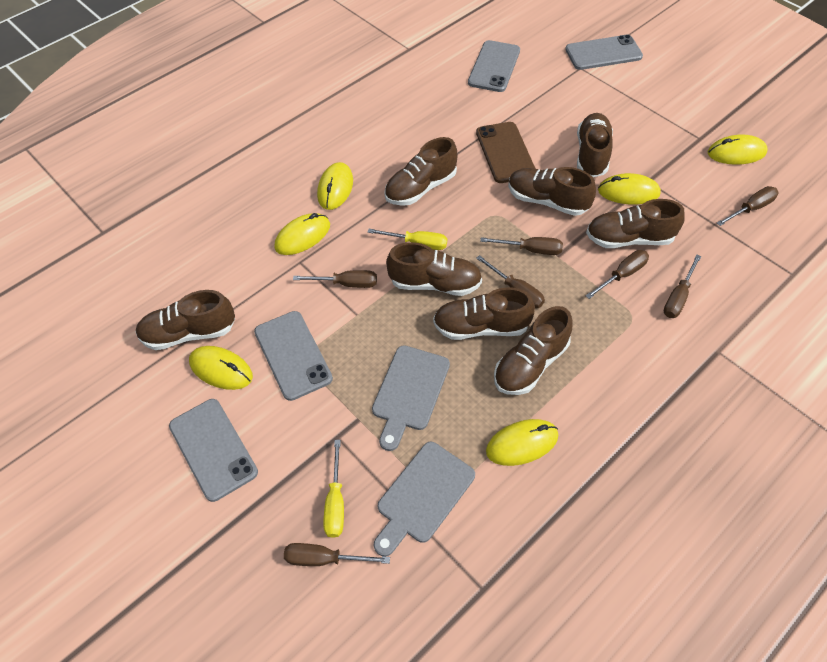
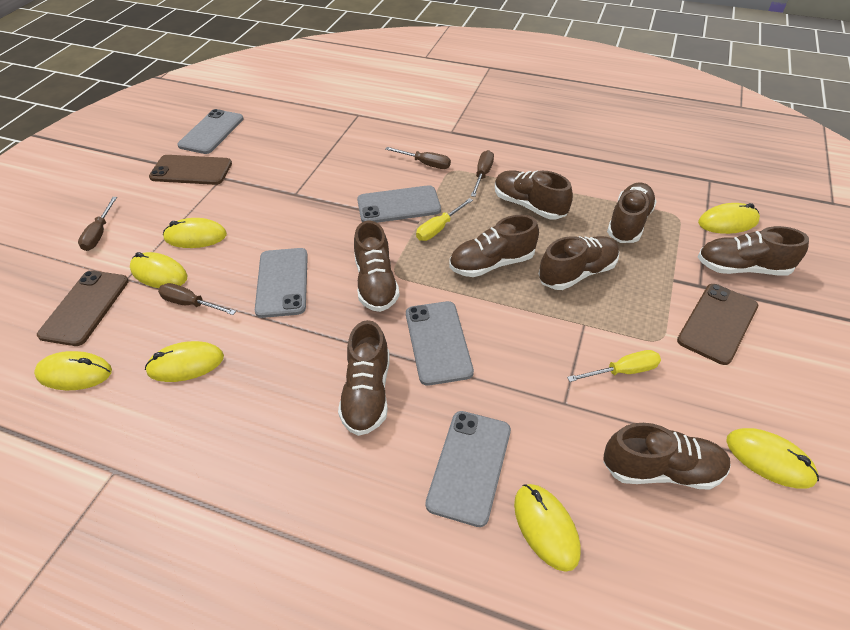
brown phone: [476,122,536,183] = 1 -> [37,271,129,346] [149,155,232,185] [677,284,758,365] = 3
brown screwdriver: [284,543,390,566] [293,270,377,288] [476,255,545,308] [480,237,563,255] [585,250,649,299] [664,254,701,318] [717,186,778,226] = 7 -> [78,197,117,251] [158,283,236,315] [385,147,451,169] [471,150,494,197] = 4
grey cutting board: [372,345,450,451] [374,442,475,557] = 2 -> none = 0
grey phone: [169,399,258,502] [254,311,333,401] [468,40,520,92] [565,34,643,70] = 4 -> [177,109,243,154] [255,248,308,318] [357,185,441,223] [406,301,474,386] [425,411,511,527] = 5
yellow mouse: [189,346,253,390] [275,213,330,255] [317,162,353,210] [486,419,558,466] [598,173,661,205] [708,135,768,165] = 6 -> [34,351,112,390] [130,252,187,288] [145,341,224,382] [163,218,227,248] [514,484,581,572] [698,203,760,234] [726,428,819,489] = 7

